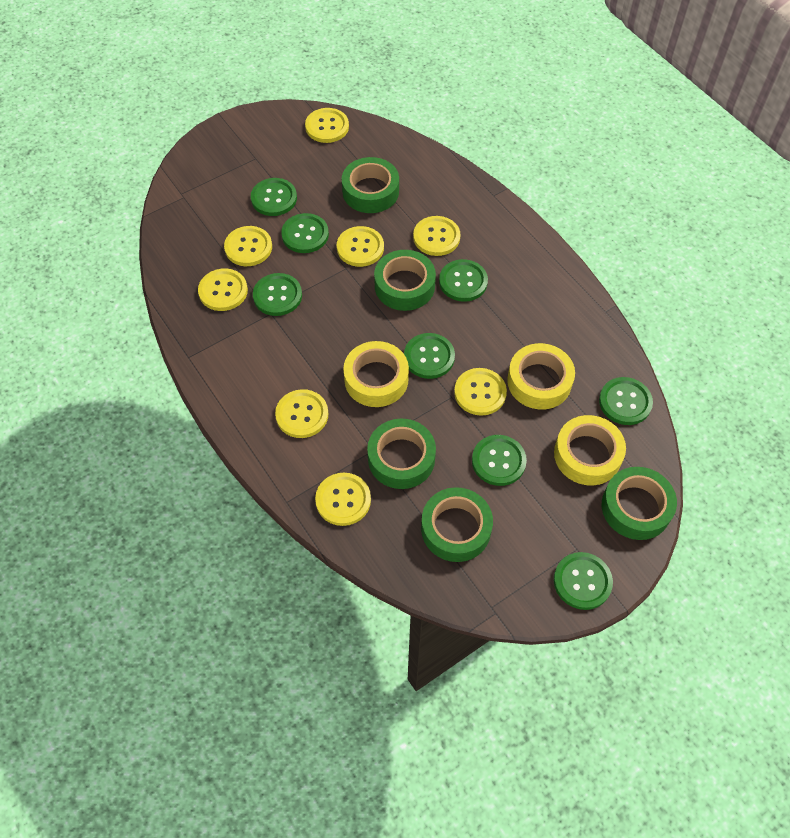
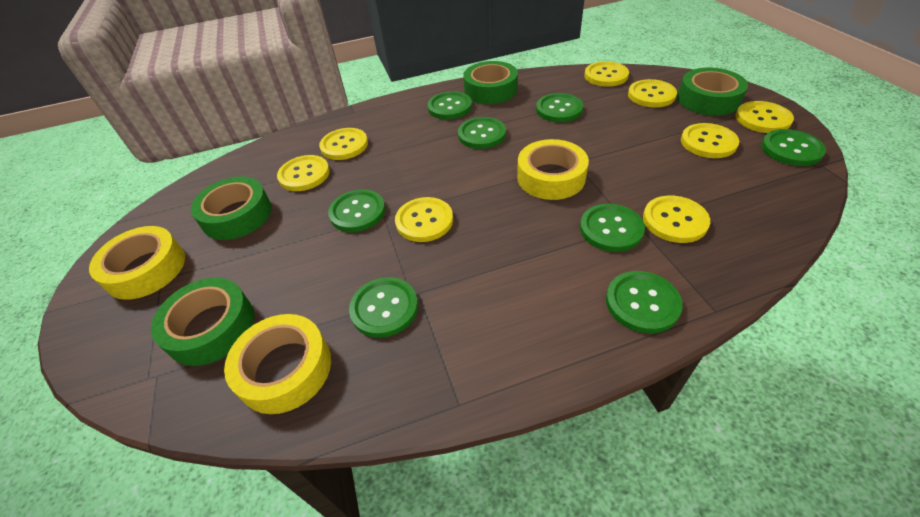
green tape: [342,157,399,213] [367,419,436,489] [374,250,436,311] [421,487,493,562] [602,467,677,540] = 5 -> [151,278,255,366] [191,177,272,240] [463,61,518,104] [677,68,748,116] = 4

